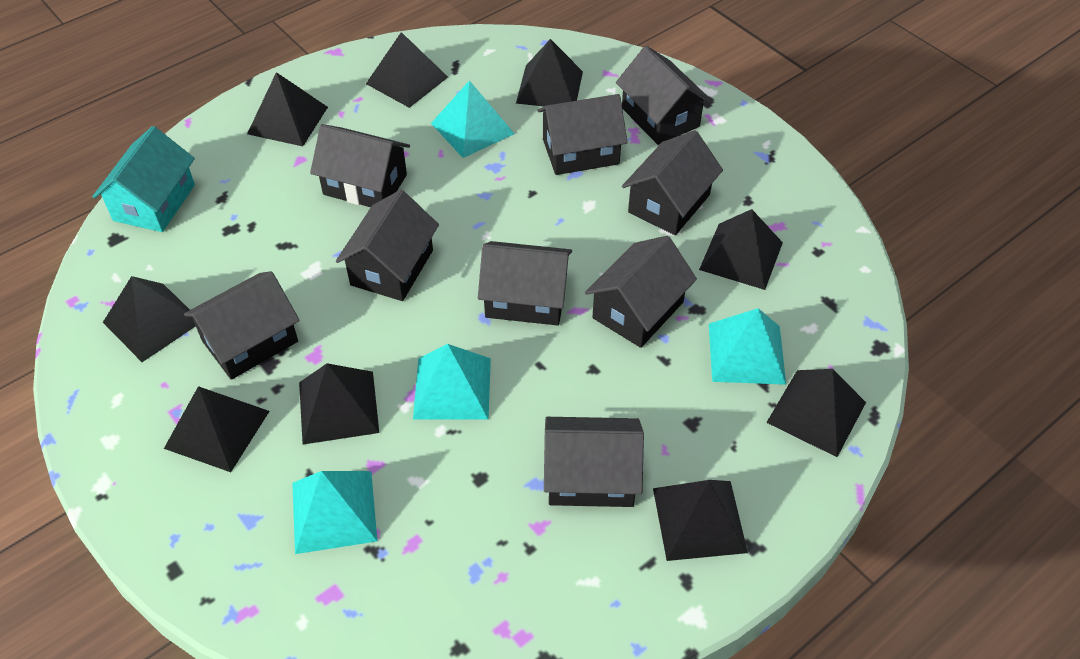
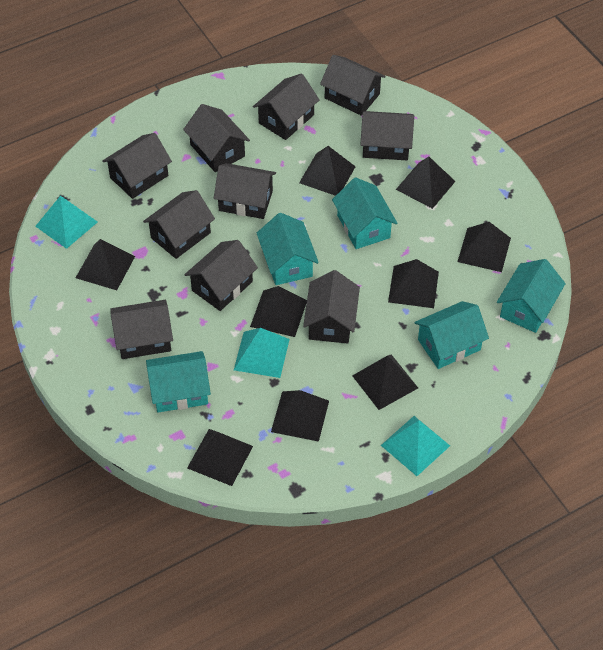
black house: [184,271,300,380] [310,124,410,207] [336,190,439,301] [478,241,572,326] [537,94,628,175] [544,417,644,507] [585,236,697,348] [616,46,712,145] [622,130,723,235] = 9 -> [102,133,172,199] [110,300,173,359] [143,190,215,259] [183,104,250,172] [184,240,258,311] [214,163,276,219] [253,74,320,140] [303,270,360,343] [320,55,386,116] [360,111,414,160] = 10
turquoise house: [92,126,195,232] = 1 -> [146,351,211,413] [257,213,319,285] [332,177,397,249] [414,301,489,369] [497,259,566,333] = 5
turquoise pyramid: [292,471,377,554] [413,344,491,420] [431,80,514,158] [709,308,786,385] = 4 -> [35,196,98,249] [234,328,290,378] [381,416,450,476] = 3

